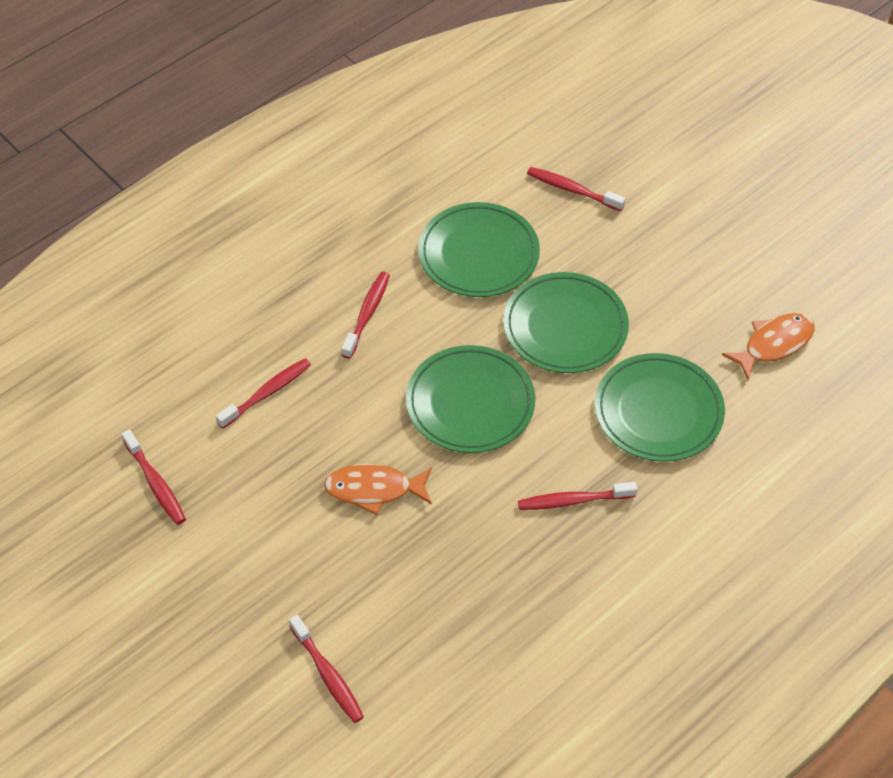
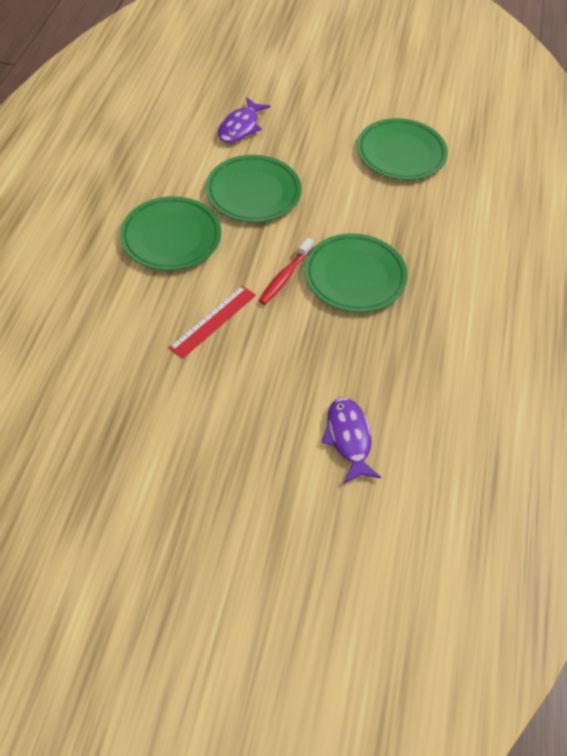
orange fish: [324,464,432,515] [722,313,814,380] = 2 -> none = 0
purple fish: none = 0 -> [218,97,271,143] [322,397,381,484] = 2
red ruler: none = 0 -> [169,285,256,359] = 1
red toothbrush: [122,429,186,525] [216,358,311,429] [289,615,364,723] [341,272,390,359] [518,482,637,510] [527,167,625,211] = 6 -> [259,238,314,305] = 1

